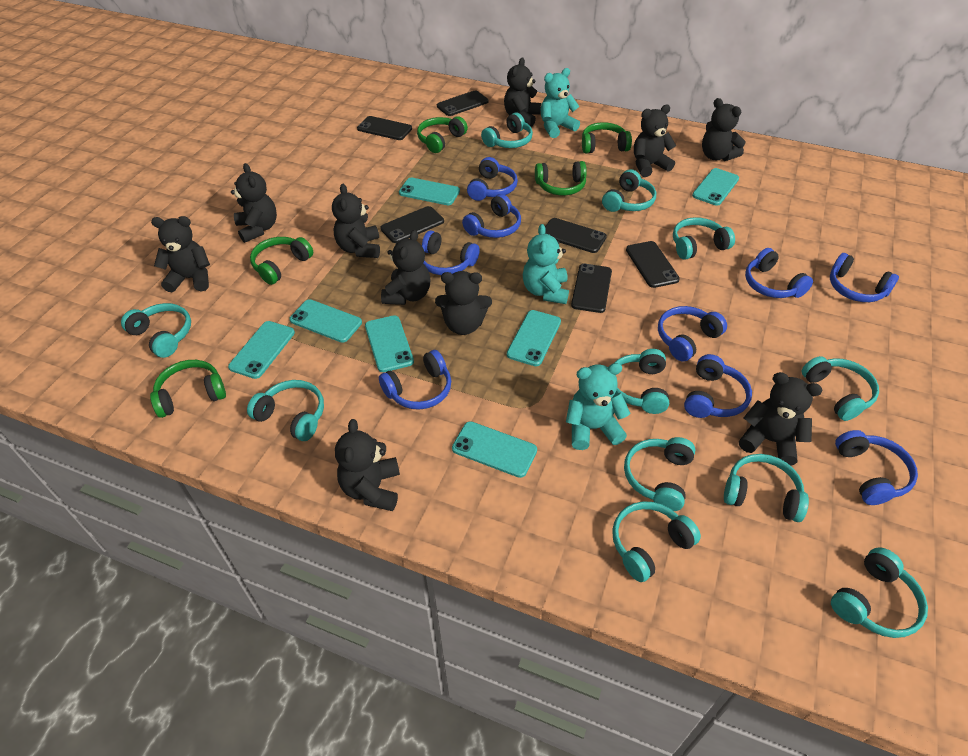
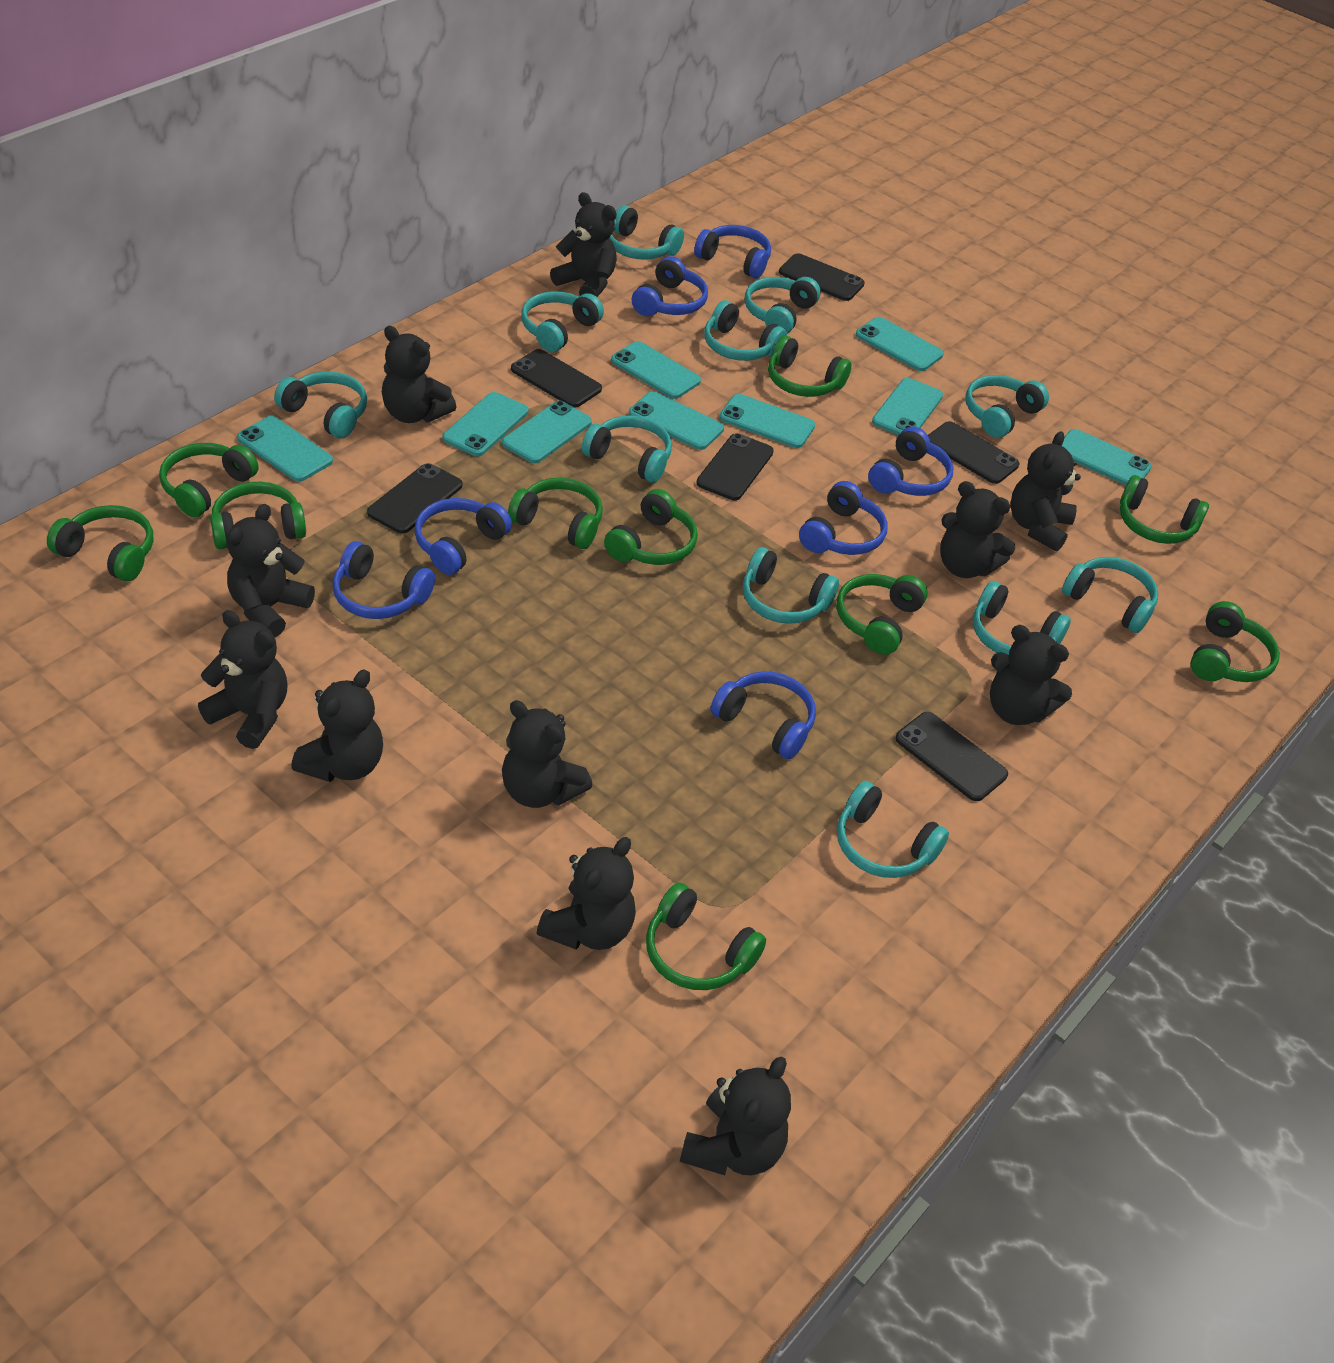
black teddy bear: [151,216,210,292] [231,163,277,243] [332,184,380,258] [335,419,400,511] [381,230,431,305] [435,271,492,335] [504,57,541,127] [634,105,676,177] [702,98,745,161] [739,372,822,466] = 10 -> [198,610,288,749] [227,504,315,638] [291,669,383,782] [382,326,456,423] [502,700,593,808] [537,837,636,950] [550,192,617,297] [680,1056,791,1175] [940,481,1015,578] [990,625,1072,725] [1010,431,1081,551] = 11
blue headphones: [379,350,451,410] [422,231,480,275] [462,194,521,238] [467,157,518,201] [658,306,727,362] [684,354,752,418] [745,248,813,298] [830,253,899,302] [835,430,918,505] = 9 -> [332,541,435,619] [414,498,512,575] [632,256,708,316] [694,225,771,279] [710,671,816,759] [799,481,888,555] [868,427,953,496] = 7
green headphones: [150,360,226,418] [250,237,313,285] [417,116,468,153] [535,161,587,196] [582,122,632,153] = 5 -> [47,505,153,581] [159,443,259,517] [210,482,306,549] [508,477,603,549] [604,489,698,565] [646,882,766,990] [768,335,851,397] [837,574,928,655] [1120,475,1209,544] [1191,601,1280,682] = 10
turquoise phone: [228,321,295,379] [289,299,362,343] [365,315,414,372] [399,178,460,205] [452,421,537,478] [507,310,561,366] [692,168,739,206] = 7 -> [237,416,333,482] [443,392,528,456] [502,401,592,463] [611,341,701,399] [629,391,724,450] [719,394,815,448] [856,317,944,371] [872,378,943,435] [1061,429,1152,485] = 9
turquoise teddy bear: [523,224,569,304] [540,68,580,138] [566,363,630,450] = 3 -> none = 0

